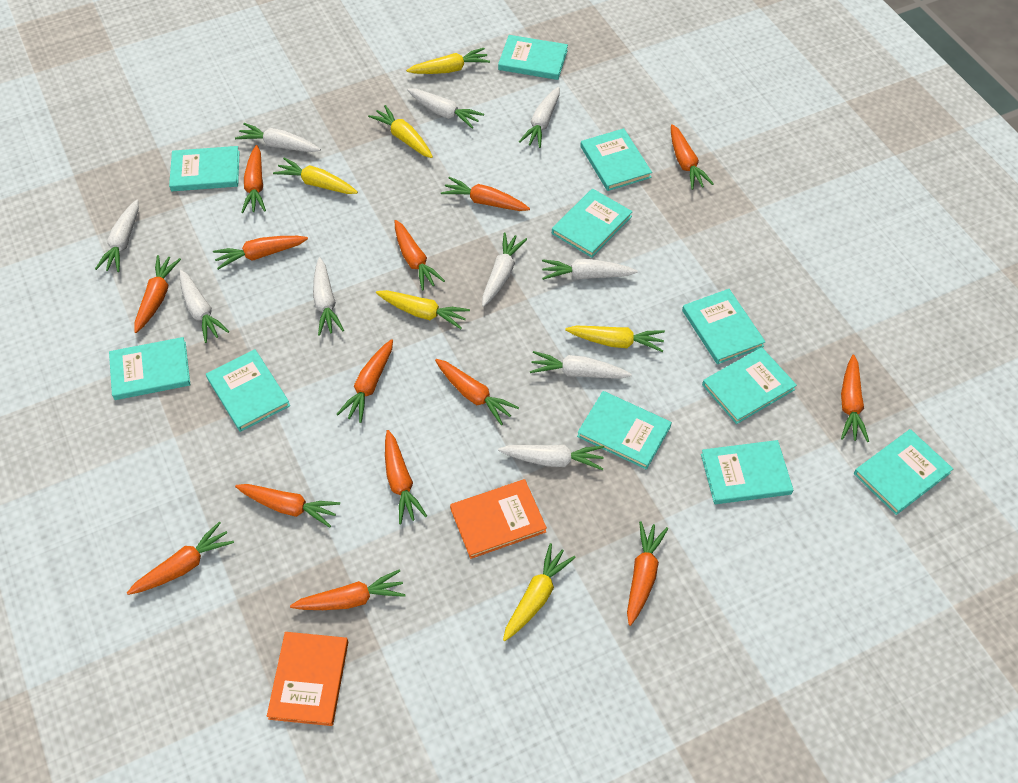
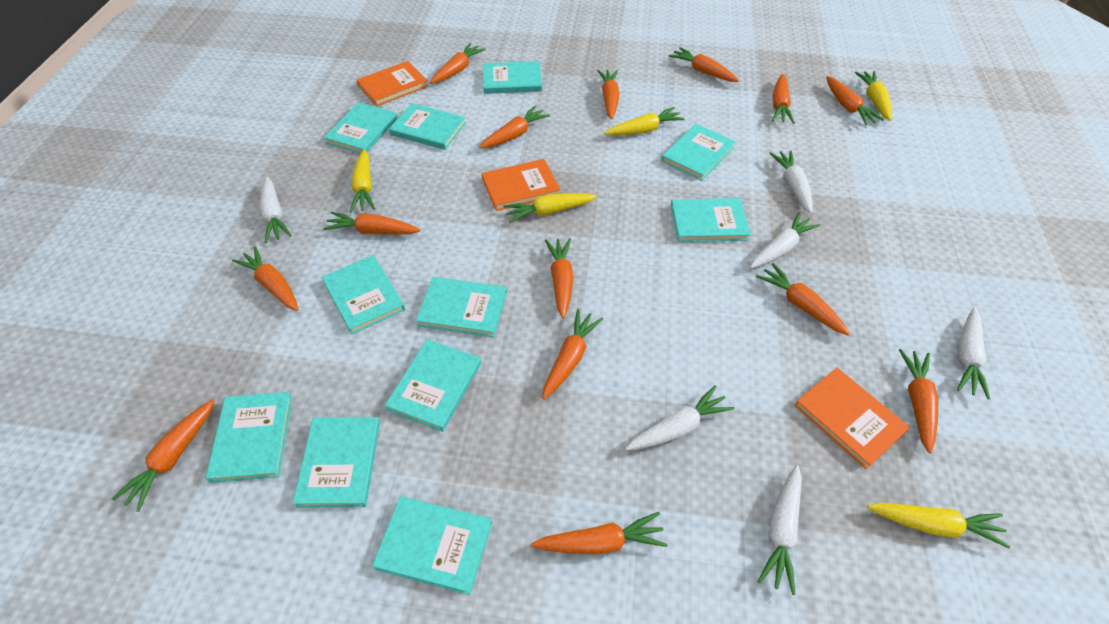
orange book: [267,632,348,726] [450,479,547,559] = 2 -> [357,61,429,106] [482,159,560,211] [794,368,910,469] = 3
white carrot: [95,200,139,272] [180,270,229,343] [235,123,321,152] [313,257,344,336] [407,88,484,129] [482,232,527,307] [498,445,604,470] [519,87,560,148] [530,351,632,379] [542,259,638,280] = 10 -> [260,177,291,243] [625,385,734,451] [750,212,821,268] [758,465,802,595] [769,150,813,214] [957,308,990,400] = 6
yellow carrot: [273,158,358,194] [368,105,433,158] [376,290,470,329] [406,48,490,74] [503,543,576,641] [565,326,665,352] = 6 -> [350,149,375,212] [503,193,597,223] [605,107,685,135] [855,71,892,121] [867,503,1011,549] = 5

